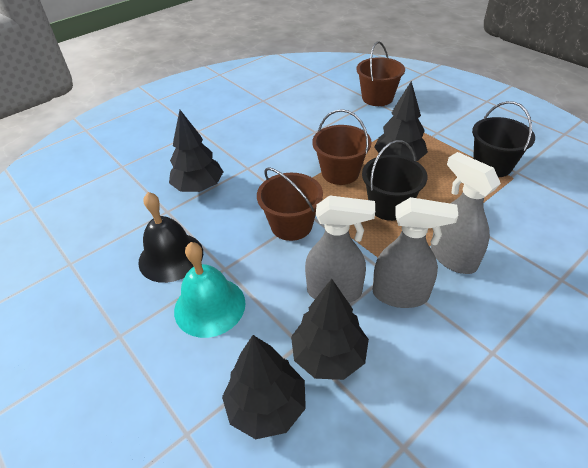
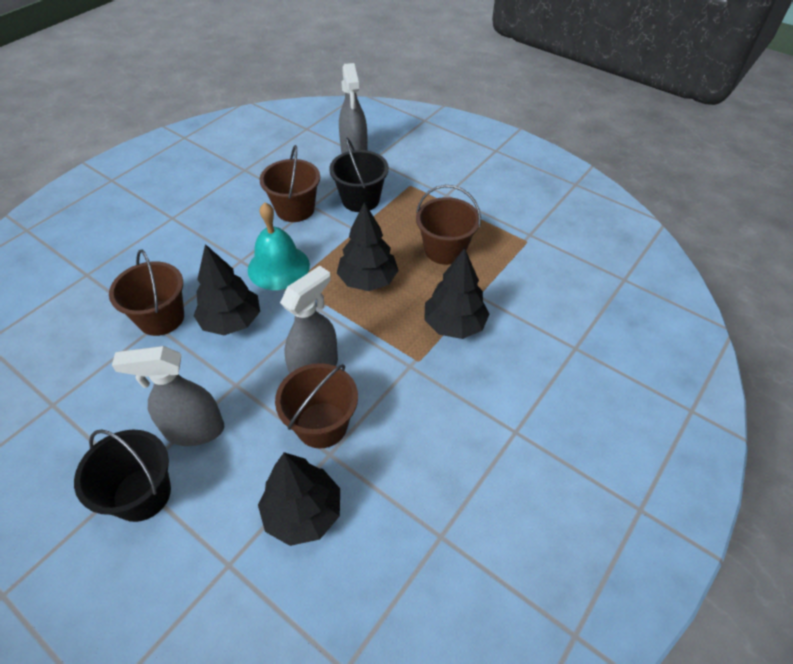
black bell: [138,192,203,283] = 1 -> none = 0
brown bucket: [257,167,323,241] [312,109,372,185] [356,42,405,106] = 3 -> [109,250,184,336] [260,145,320,222] [275,363,358,448] [416,185,481,265] = 4

